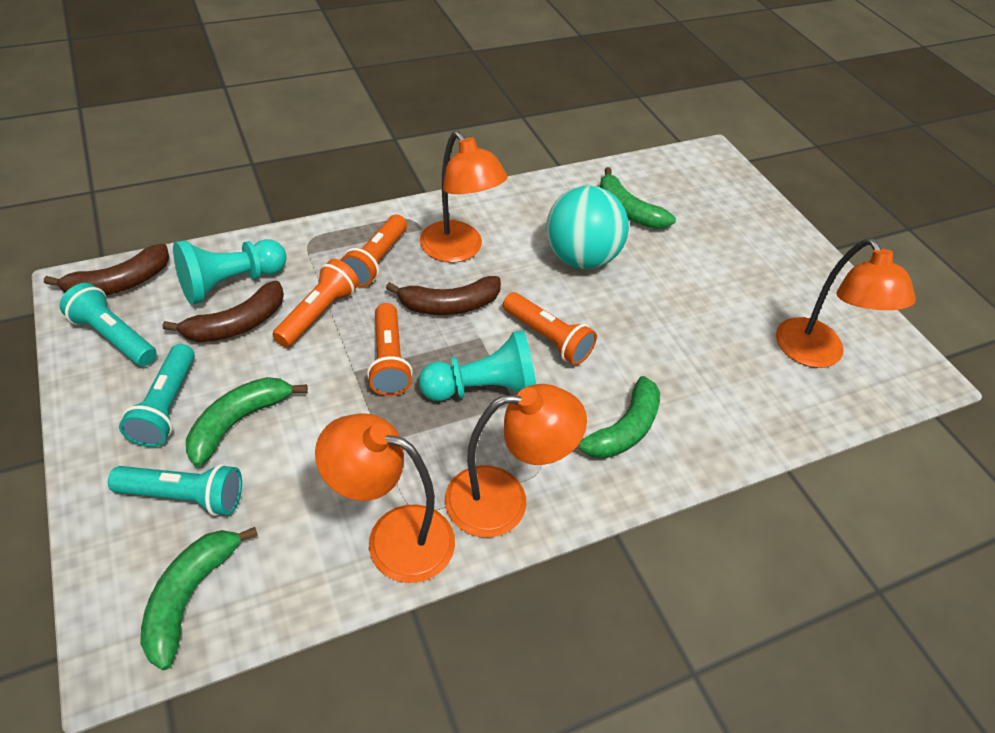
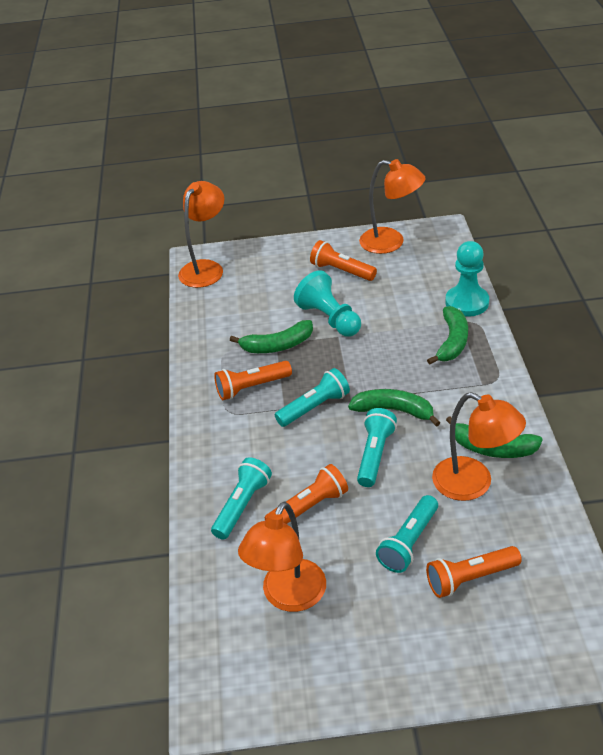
brown banana: [44,244,169,295] [163,281,284,342] [386,276,501,315] = 3 -> none = 0
turquoise ball: [546,186,629,269] = 1 -> none = 0
turquoise flashlight: [60,283,157,366] [108,464,242,516] [119,344,195,447] = 3 -> [211,457,272,540] [275,368,350,427] [357,408,397,487] [376,495,438,573] = 4

